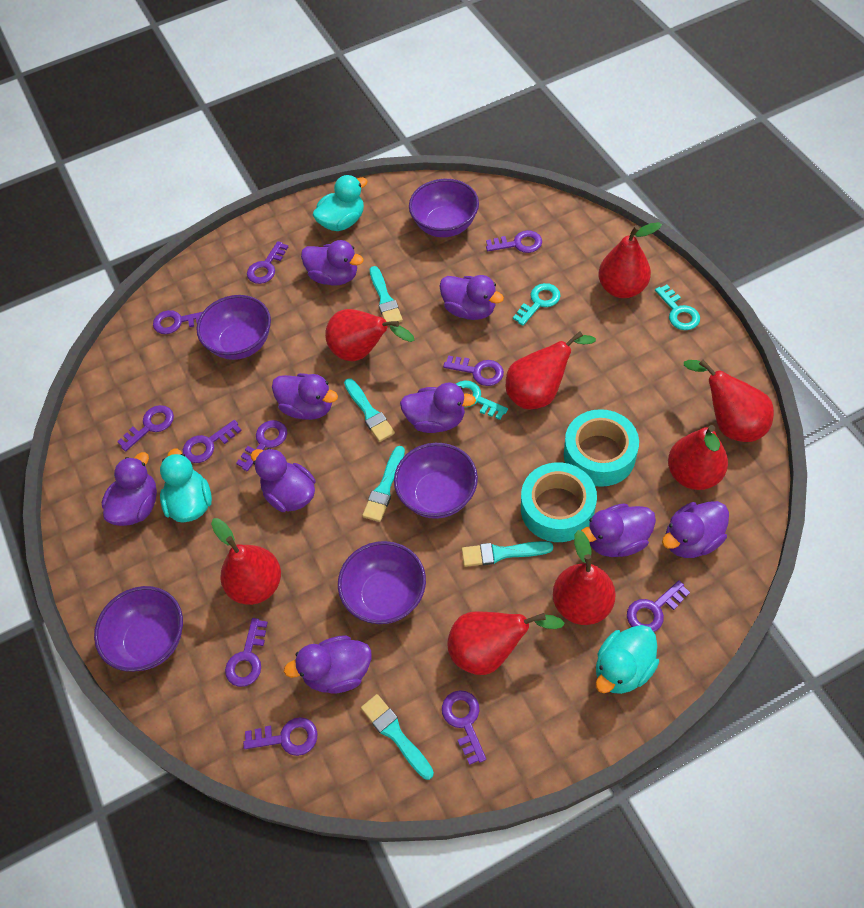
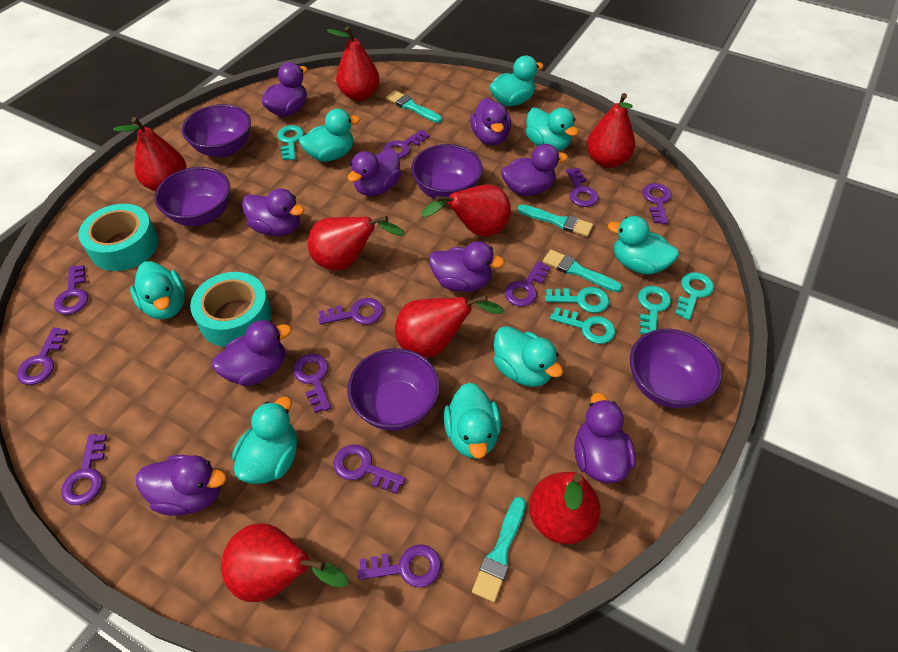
turquoise brush: [344,378,395,442] [361,694,434,780] [362,446,405,522] [370,266,403,322] [462,541,553,567] = 5 -> [386,90,442,123] [472,497,526,602] [517,204,593,237] [543,249,622,292] = 4
turquoise duck: [160,449,212,523] [313,175,368,231] [596,625,659,694] = 3 -> [130,261,185,319] [232,397,297,484] [299,109,360,162] [444,383,501,459] [489,55,544,106] [493,326,563,387] [526,108,579,151] [608,216,679,275] = 8
turquoise key: [456,381,508,420] [513,283,560,326] [655,285,700,330] = 3 -> [277,125,304,160] [545,287,609,313] [550,307,615,344] [638,286,671,334] [675,272,714,320] = 5

